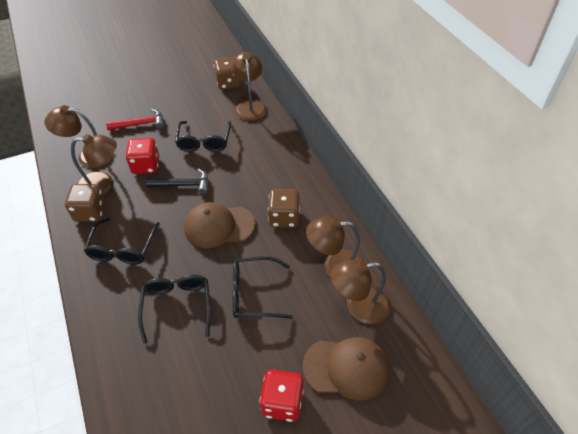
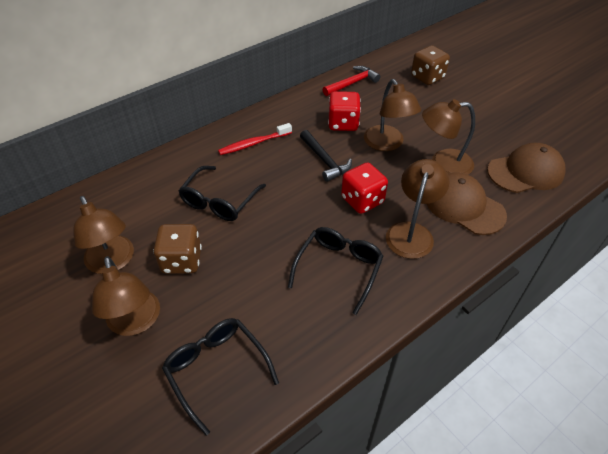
black glasses: [84,218,160,264] [138,275,211,344] [175,121,231,152] [232,257,293,319] = 4 -> [162,318,279,435] [178,166,266,221] [288,227,384,315] = 3
brown dice: [65,184,106,222] [214,57,241,90] [268,189,300,227] = 3 -> [153,224,202,274] [411,46,450,85] = 2
red toothbrush: none = 0 -> [218,123,292,155] = 1

